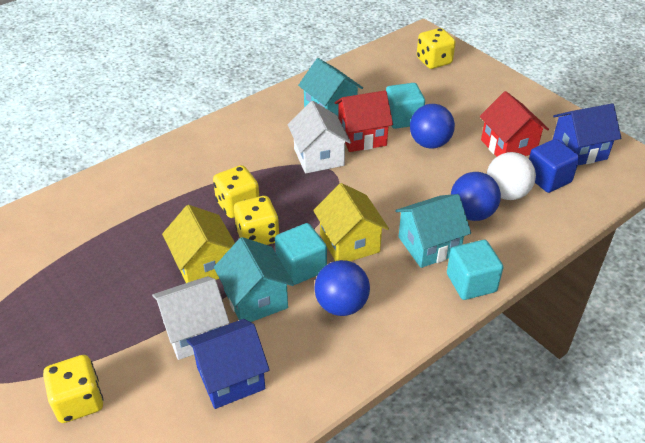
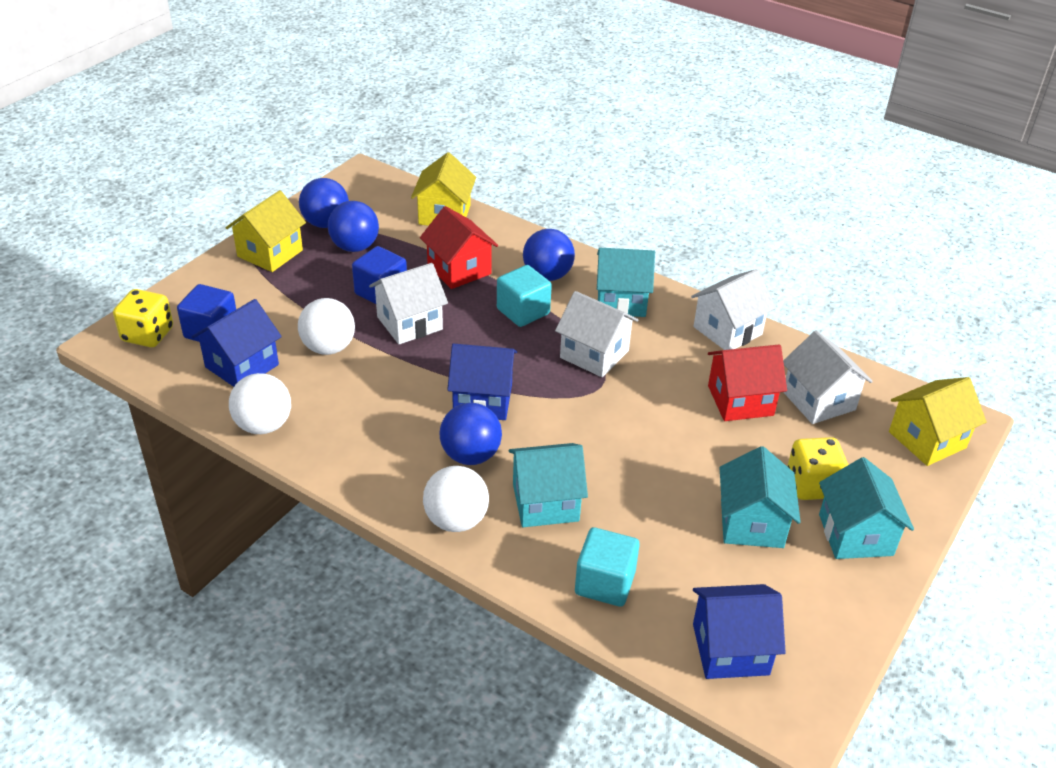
blue ball: [314,260,370,316] [410,104,455,149] [451,172,501,221] = 3 -> [299,178,349,228] [328,201,379,252] [440,403,502,465] [523,229,575,281] = 4
blue cube: [529,139,580,193] = 1 -> [177,284,236,342] [352,246,407,304] = 2
blue house: [186,319,270,409] [553,103,621,165] = 2 -> [192,299,282,387] [447,343,517,420] [693,584,786,679] = 3
turquoise cube: [275,223,327,285] [386,83,425,129] [447,240,503,300] = 3 -> [497,265,552,327] [575,527,640,607] = 2
turquoise house: [214,237,294,322] [298,58,363,116] [395,194,471,268] = 3 -> [509,443,588,527] [597,248,655,317] [719,446,801,548] [819,457,914,559] = 4
white ball: [487,152,536,200] = 1 -> [229,373,291,434] [298,298,355,355] [423,466,489,532] = 3
white house: [152,276,229,360] [288,101,351,174] = 2 -> [369,263,448,344] [555,291,638,377] [691,269,776,350] [783,331,873,424] = 4
yellow dice: [43,355,104,423] [213,165,259,218] [234,196,280,245] [417,28,456,69] = 4 -> [113,289,173,347] [787,437,849,500] = 2
yellow house: [162,205,235,283] [313,183,389,261] = 2 -> [226,190,306,272] [411,152,476,226] [889,377,986,466] = 3

